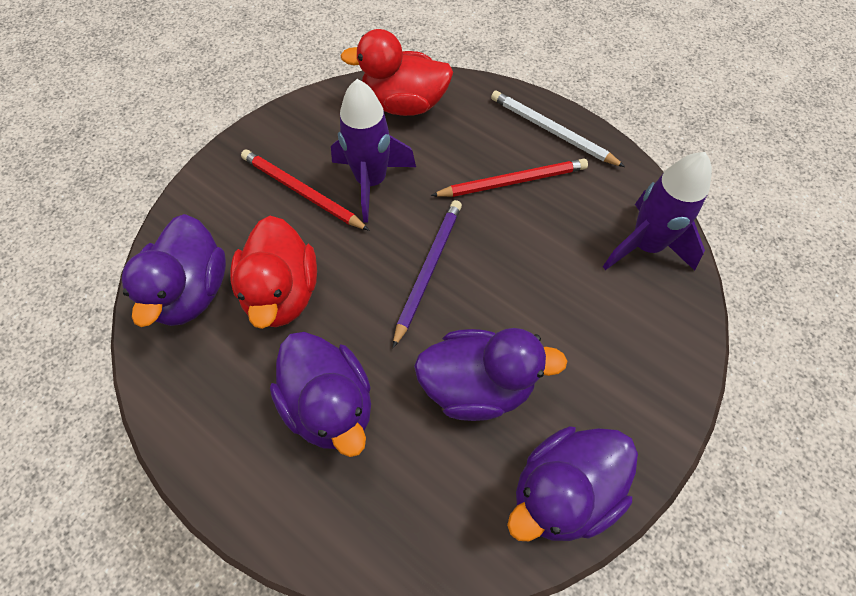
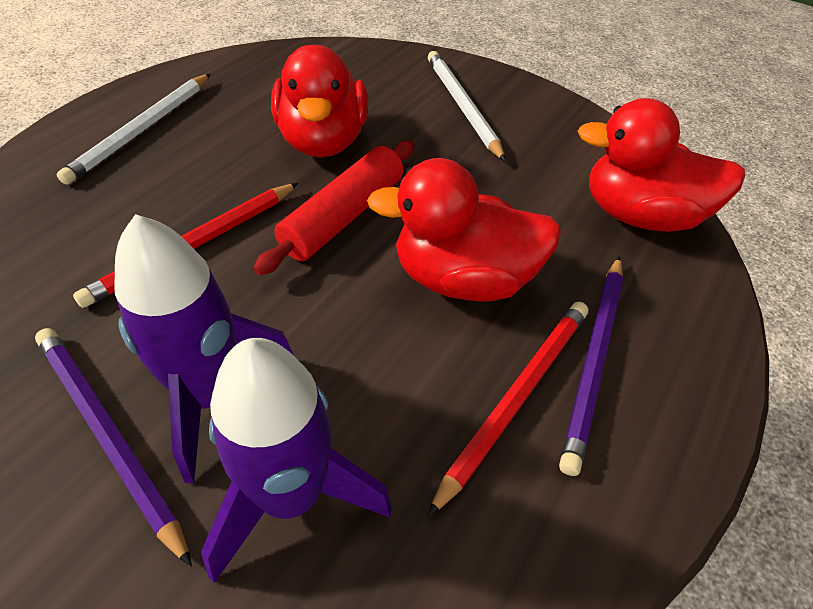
purple duck: [122,214,226,327] [270,332,371,457] [414,328,567,421] [507,426,638,541] = 4 -> none = 0
purple pencil: [393,200,462,348] = 1 -> [35,328,192,566] [559,256,623,476] = 2
red duck: [230,216,317,329] [340,29,454,116] = 2 -> [271,45,368,157] [367,158,561,302] [577,98,745,232] = 3
red rolling pin: none = 0 -> [253,140,415,275] = 1
white pencil: [491,90,625,167] = 1 -> [56,74,210,185] [428,51,506,162] = 2

